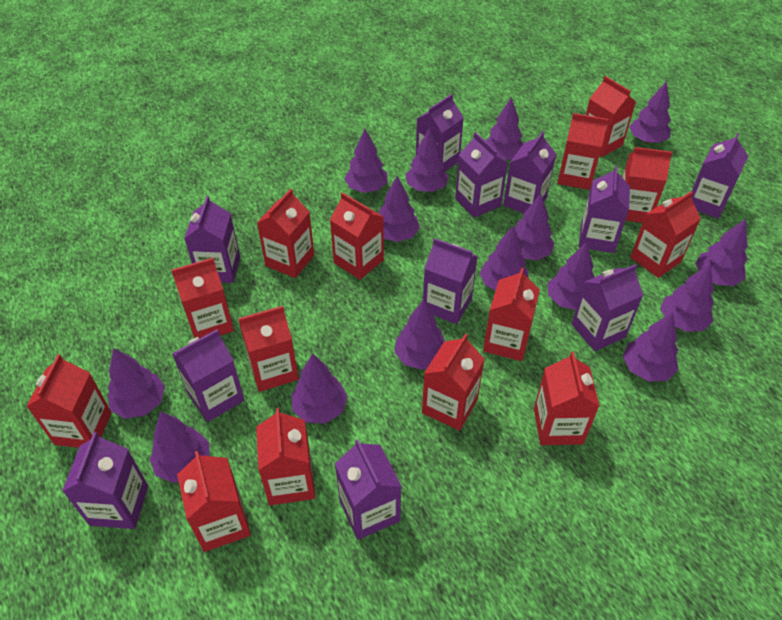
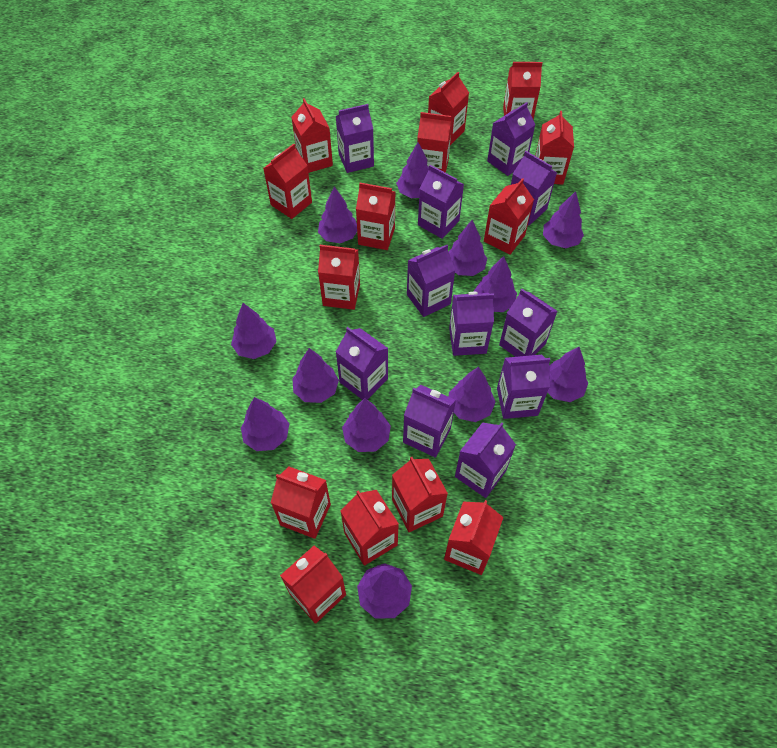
purple tree: [108,348,165,419] [150,411,210,483] [292,353,348,424] [345,129,388,193] [379,176,420,242] [394,300,445,370] [405,128,449,192] [480,226,528,291] [486,97,523,160] [515,194,554,260] [548,242,594,310] [623,312,678,382] [629,81,671,143] [660,263,714,332] [695,219,747,286] = 15 -> [231,303,277,359] [241,397,289,451] [292,348,339,403] [318,186,357,243] [342,398,391,452] [357,563,412,618] [396,142,429,198] [449,220,487,276] [449,367,496,422] [474,256,517,312] [543,191,584,248] [547,347,588,402] = 12

